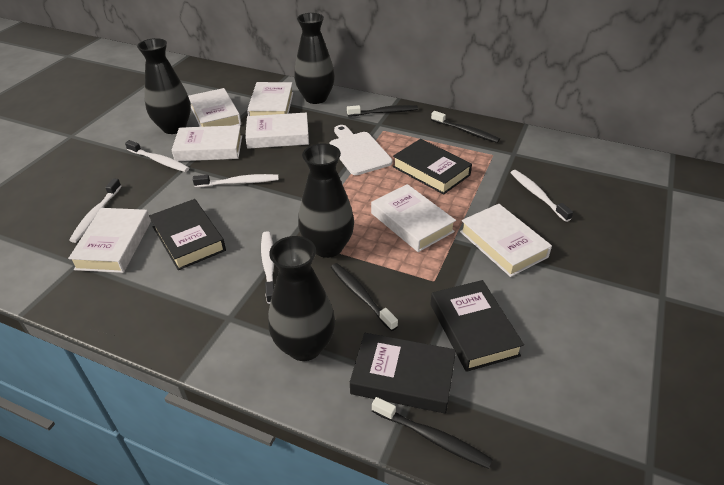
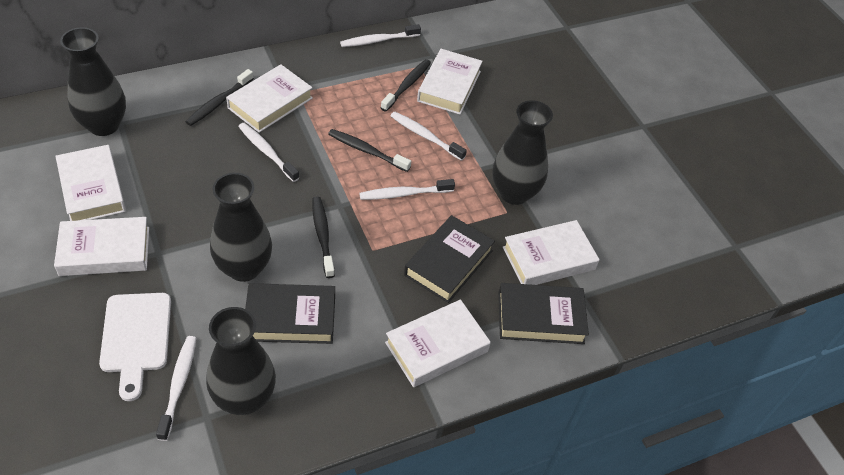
black book: [149,199,226,270] [350,333,456,413] [393,139,472,195] [430,280,524,372] = 4 -> [245,283,335,344] [404,215,495,303] [498,283,589,344] = 3
white book: [68,208,151,273] [172,125,242,161] [188,88,241,127] [245,113,309,149] [247,82,293,116] [371,184,456,252] [460,204,552,277] = 7 -> [54,217,149,276] [55,145,126,221] [226,64,313,133] [385,299,491,387] [417,49,483,115] [503,220,600,285] = 6

